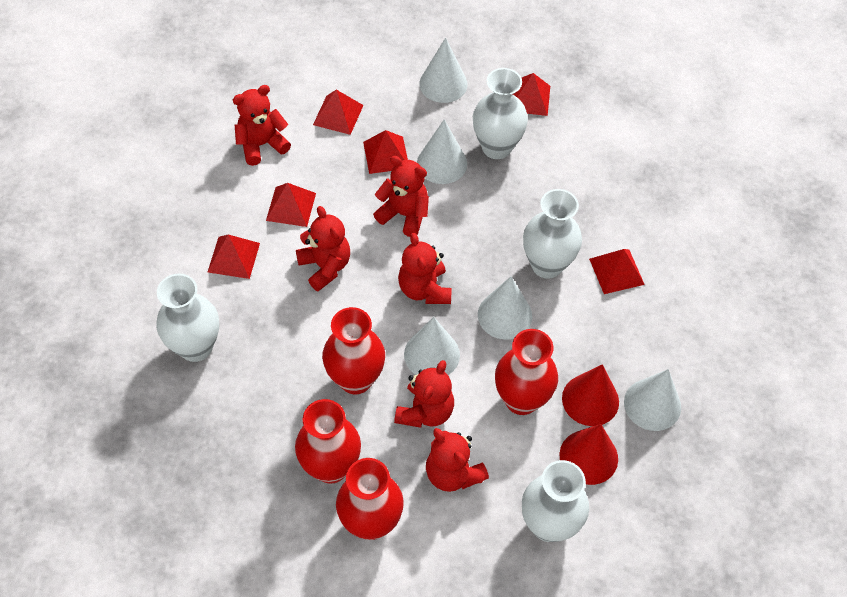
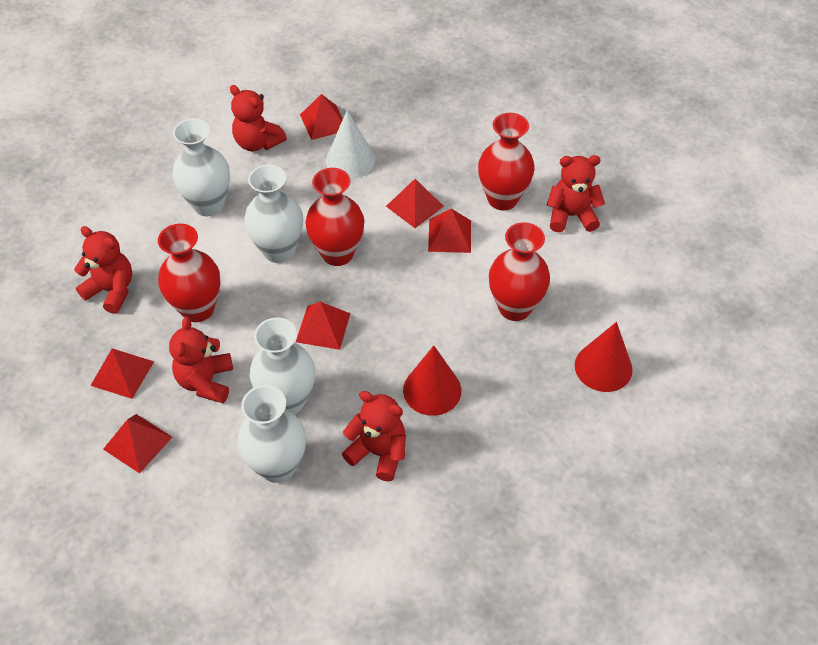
red teddy bear: [233,85,291,166] [296,206,350,291] [373,156,429,237] [394,360,454,428] [398,233,451,304] [426,428,489,492] = 6 -> [74,226,132,314] [169,317,233,403] [230,85,287,151] [342,391,406,481] [547,155,605,232] = 5
white cone: [404,317,460,375] [417,119,467,184] [419,38,468,103] [478,276,532,340] [624,369,681,431] = 5 -> [326,110,375,179] = 1

